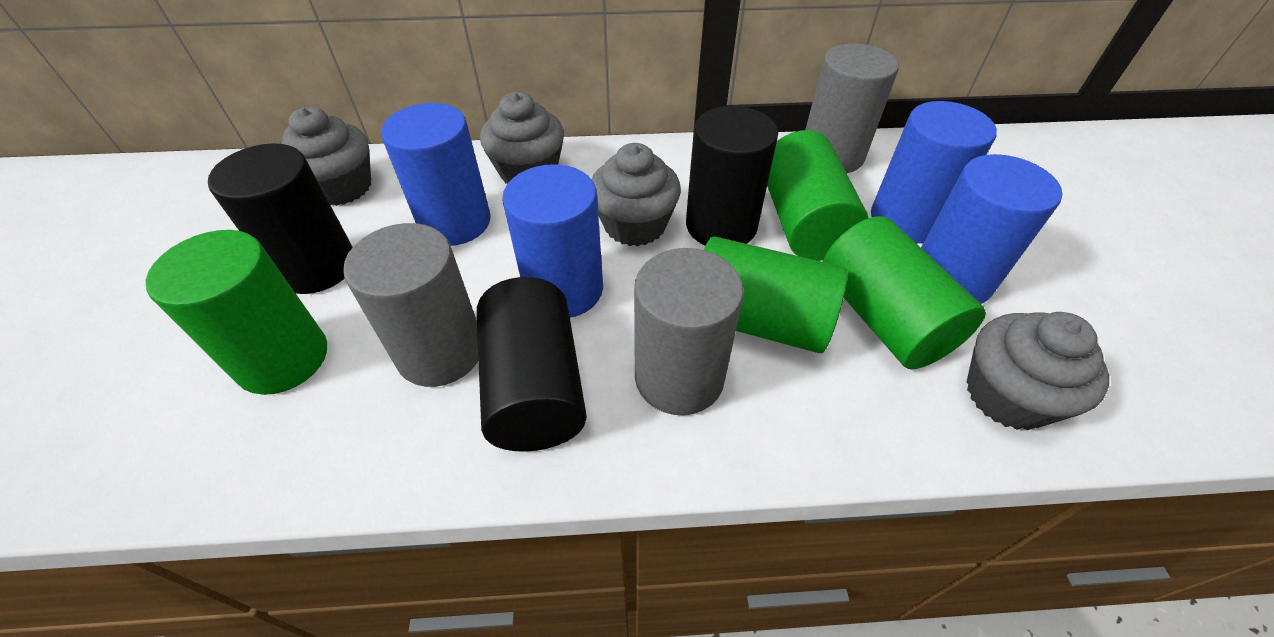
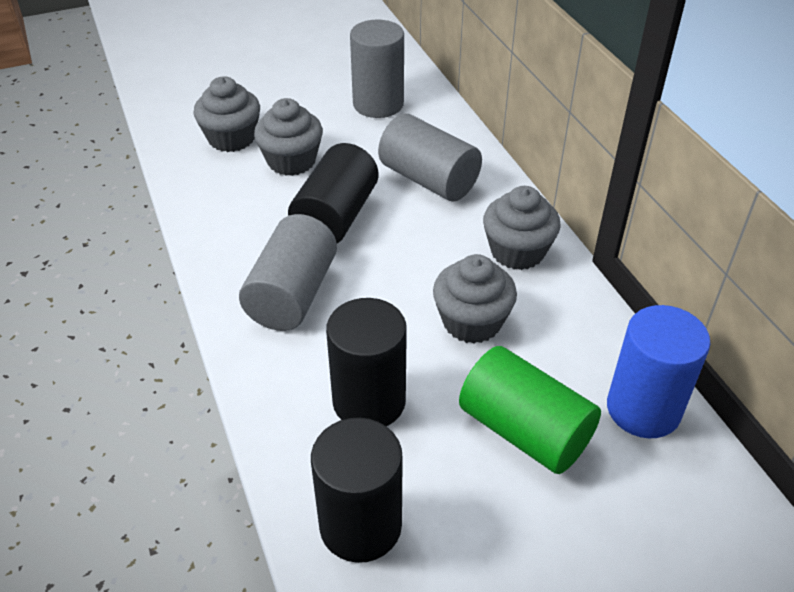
blue cylinder: [381,103,491,246] [502,164,603,318] [871,101,997,243] [921,154,1062,304] = 4 -> [607,305,710,438] = 1
green cylinder: [145,230,327,395] [704,237,848,353] [767,130,868,261] [823,216,986,369] = 4 -> [459,346,601,474] = 1

